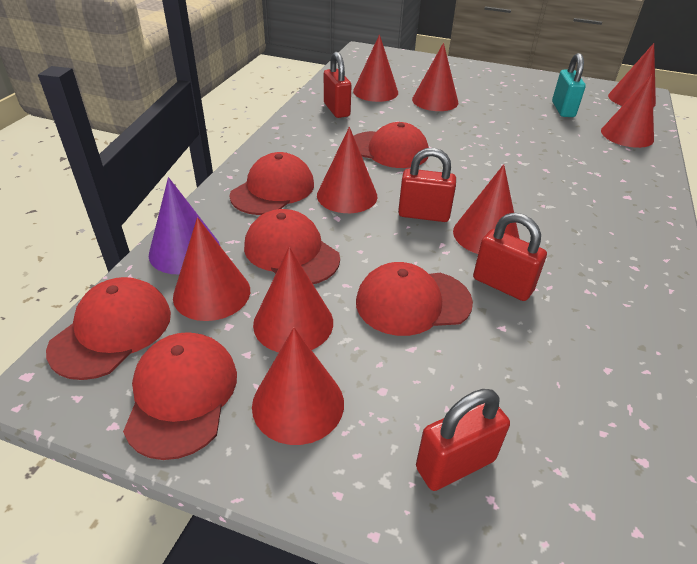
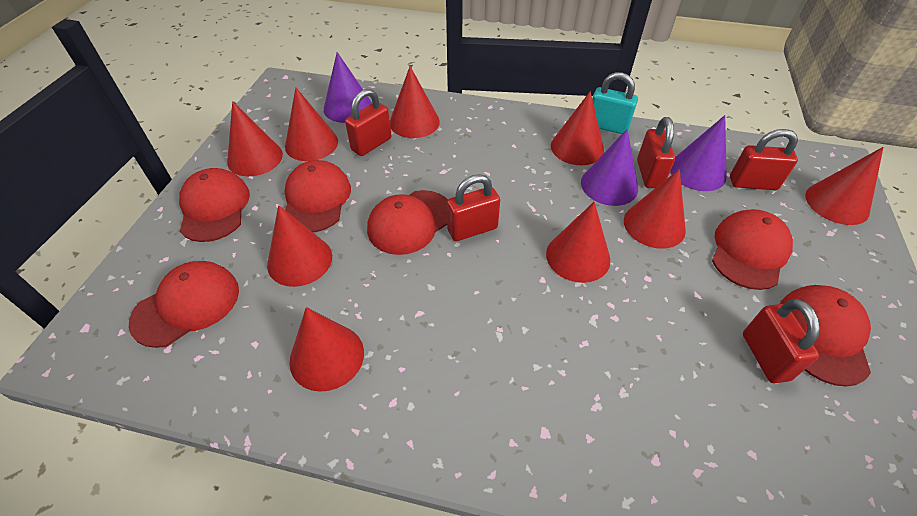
purple cone: [149,177,220,274] = 1 -> [323,52,372,123] [581,129,638,206] [670,115,727,191] = 3
red padlock: [324,52,351,118] [398,148,456,222] [416,389,510,491] [473,213,547,301] = 4 -> [345,89,392,156] [447,174,500,241] [637,117,675,188] [730,129,798,190] [743,299,820,383] = 5

